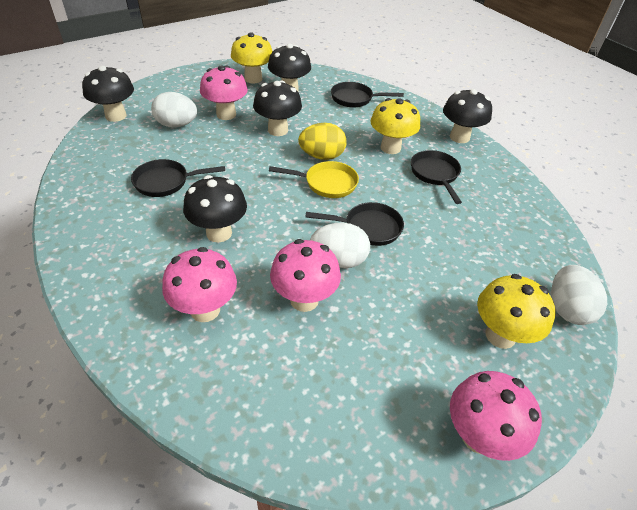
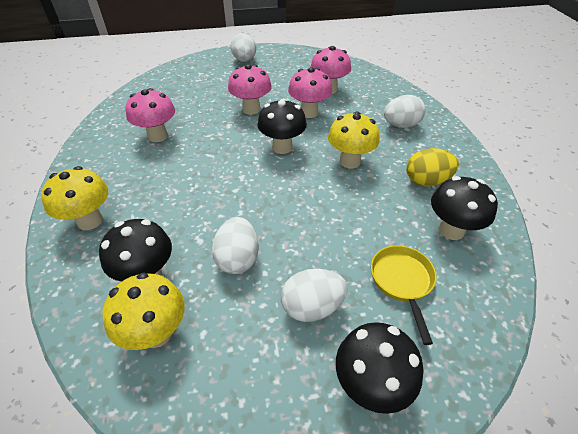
black mushroom: [82,66,134,122] [183,175,247,243] [253,80,302,136] [268,44,311,92] [443,89,492,143] = 5 -> [99,219,172,282] [257,98,307,154] [336,322,424,414] [431,176,498,240] = 4
black pan: [131,159,225,197] [305,202,404,246] [331,82,404,108] [411,150,462,204] = 4 -> none = 0
white egg: [151,92,197,128] [310,223,370,268] [551,265,607,325] = 3 -> [212,217,259,274] [231,33,256,62] [281,269,348,322] [384,95,426,128] = 4

